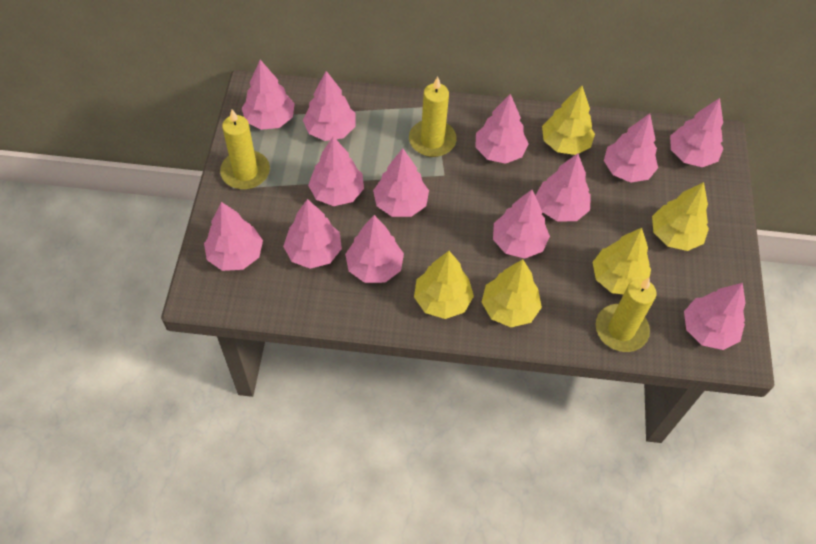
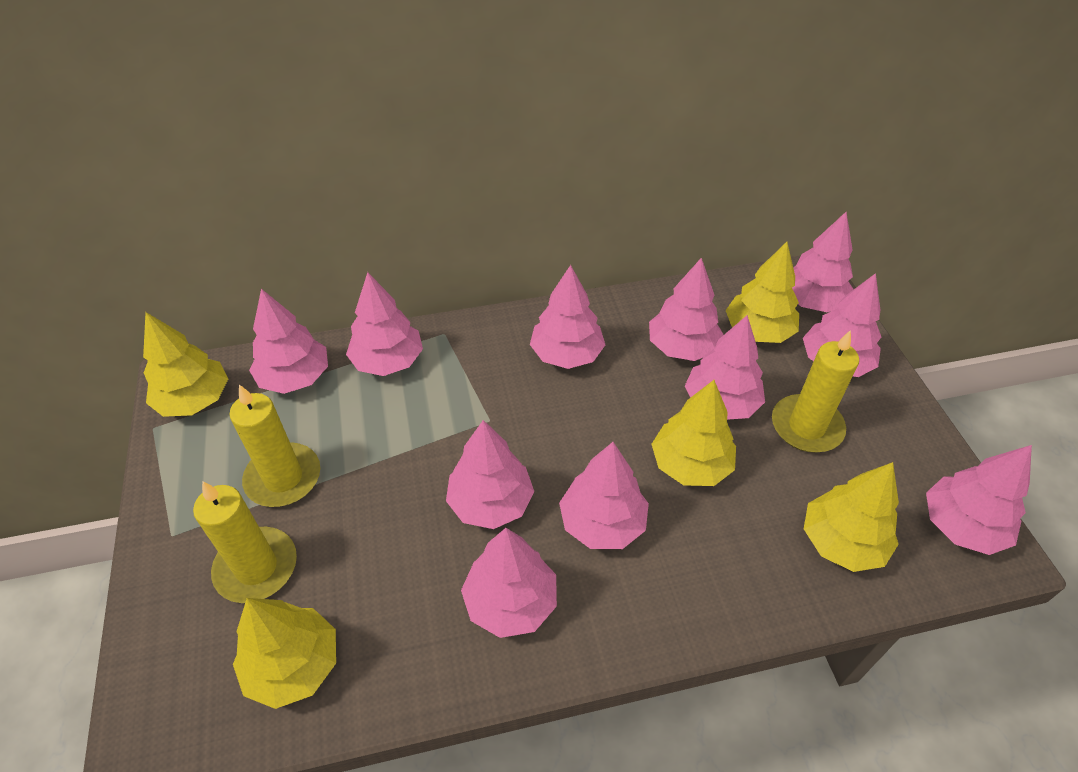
pink tree: [204,202,263,271] [242,60,295,130] [283,199,342,269] [303,71,356,141] [308,136,364,206] [345,215,404,283] [373,148,429,217] [475,94,529,164] [493,190,550,258] [535,154,591,222] [604,114,658,183] [670,98,724,167] [684,283,745,350] = 13 -> [249,289,328,394] [346,272,423,376] [446,420,534,529] [461,528,557,638] [530,265,605,369] [559,442,649,549] [649,258,724,361] [685,315,765,420] [792,212,854,312] [803,273,881,377] [926,445,1032,555] = 11

